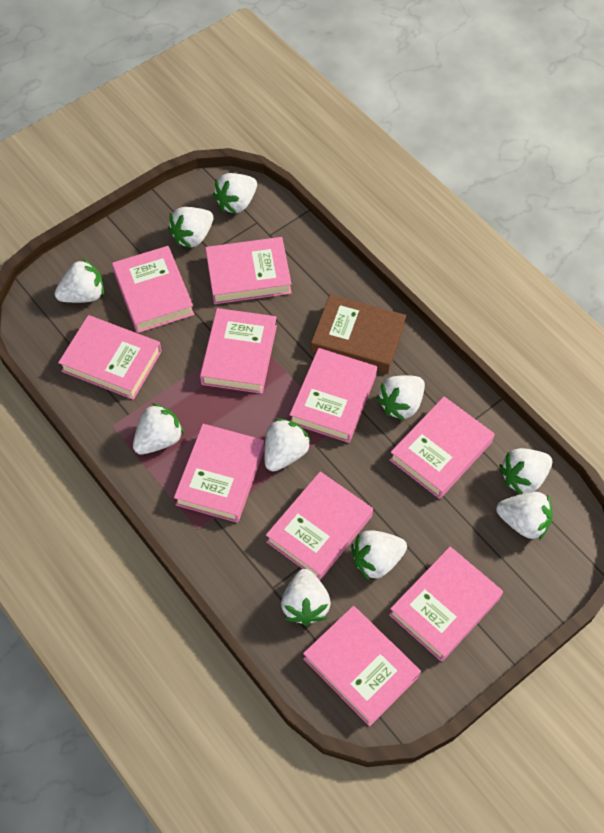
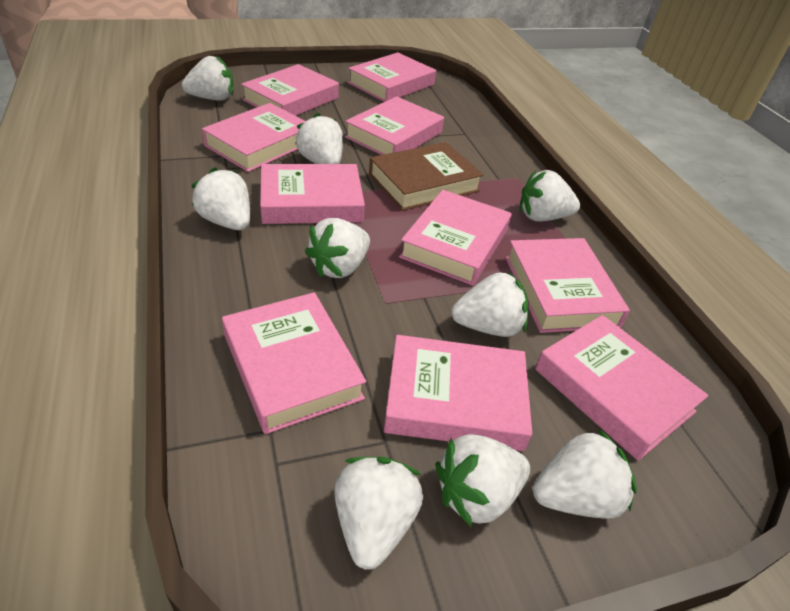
white strawberry: [55,259,104,303] [133,403,184,454] [168,207,213,248] [213,173,257,214] [264,418,311,472] [281,569,331,626] [351,531,407,580] [376,375,425,421] [496,492,553,540] [499,448,552,494] = 10 -> [182,56,233,101] [191,167,250,230] [295,113,343,164] [305,218,370,278] [334,457,423,570] [435,434,530,527] [451,272,529,337] [520,170,580,222] [533,429,637,519] = 9

